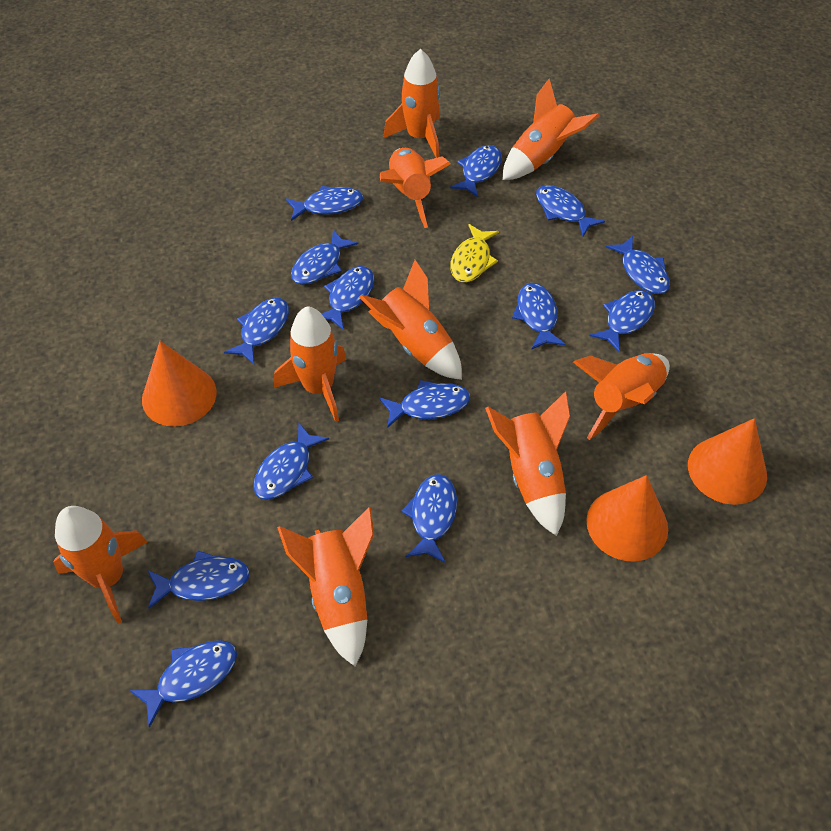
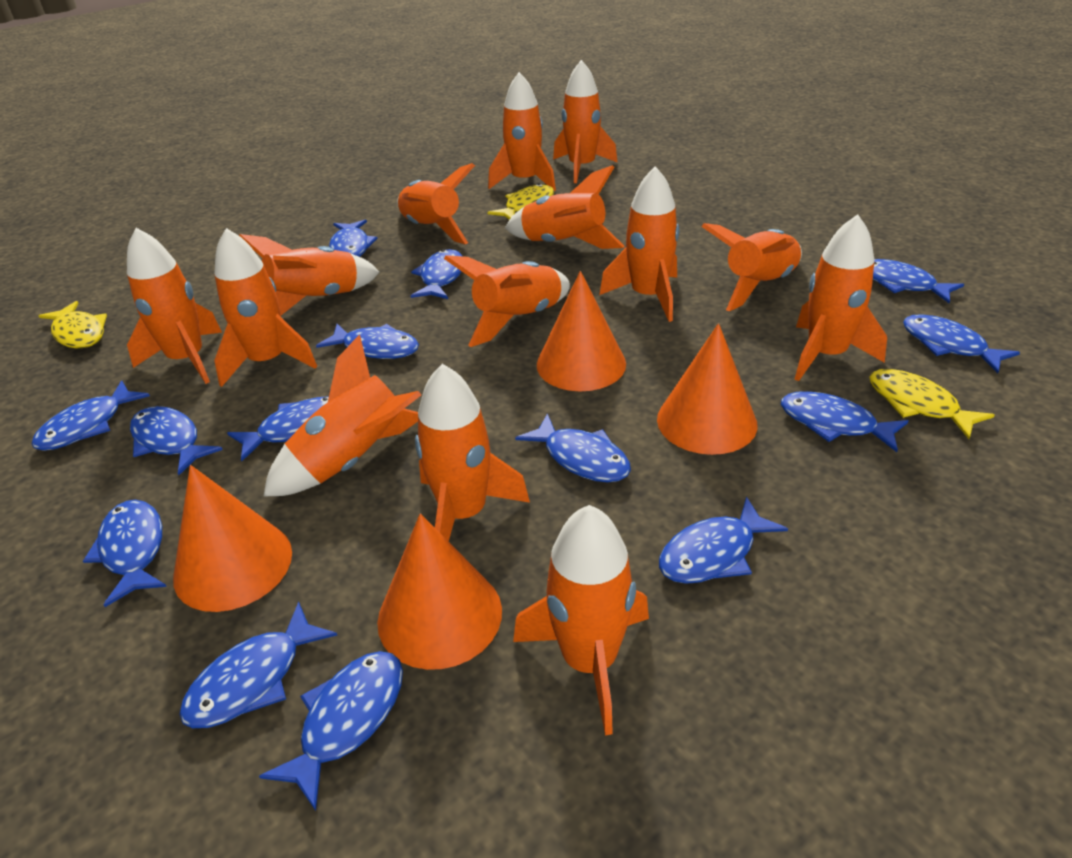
orange cone: [142,341,216,427] [586,475,668,562] [688,418,767,505] = 3 -> [173,465,292,612] [377,513,502,670] [537,271,626,391] [657,323,757,455] = 4
orange rocket: [53,506,148,623] [274,306,347,422] [277,507,374,666] [359,260,462,380] [380,148,451,228] [384,49,440,158] [485,391,570,536] [502,78,599,180] [573,353,670,440] = 9 -> [127,228,222,384] [214,228,317,387] [239,234,380,315] [263,334,421,497] [397,163,475,245] [415,364,530,542] [444,255,570,347] [488,72,556,191] [505,165,624,249] [513,505,649,736] [553,60,618,183] [599,166,679,322] [701,223,802,311] [795,214,887,381] = 14
yellow fish: [450,224,499,283] = 1 -> [39,301,107,348] [487,183,554,220] [869,369,995,439] = 3

